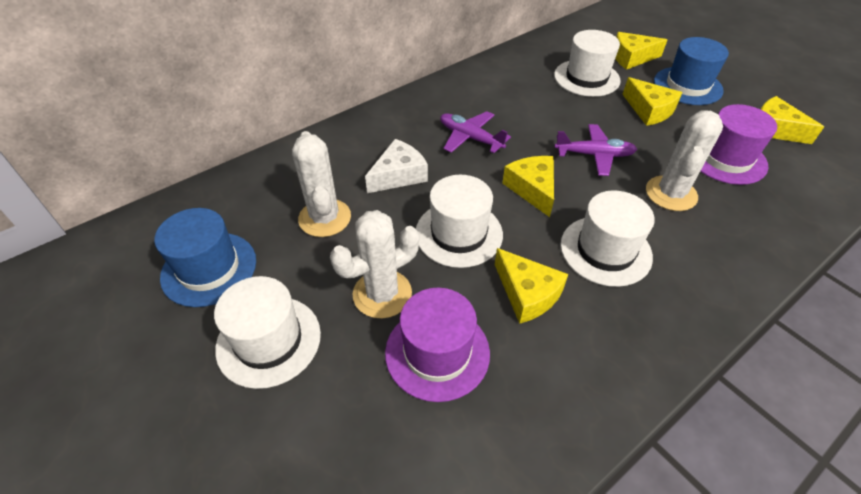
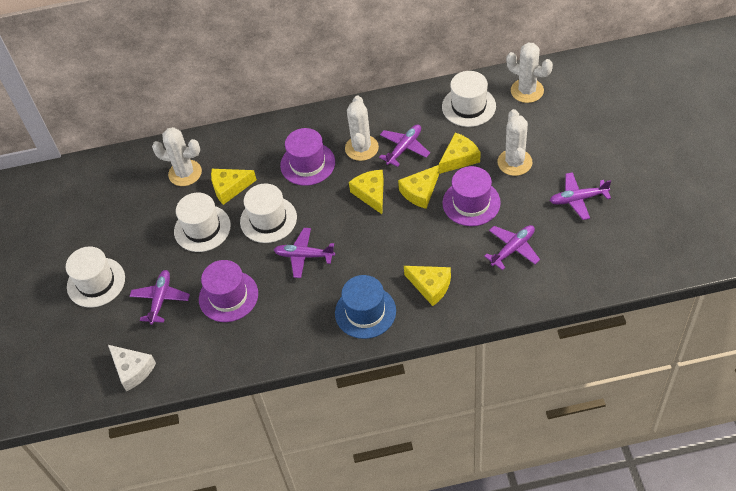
blue hat: [154,208,256,307] [654,37,729,105] = 2 -> [335,275,396,339] = 1
purple hat: [385,288,490,402] [700,104,777,185] = 2 -> [199,260,258,322] [280,128,335,186] [443,166,501,226] = 3
purple plane: [440,111,511,153] [554,124,637,176] = 2 -> [129,270,190,325] [274,228,335,278] [379,125,430,167] [484,225,540,270] [550,172,611,220] = 5
white cactus: [292,131,351,237] [330,210,419,318] [646,110,723,211] = 3 -> [152,127,202,186] [345,96,379,161] [498,109,532,176] [506,42,553,103] = 4

